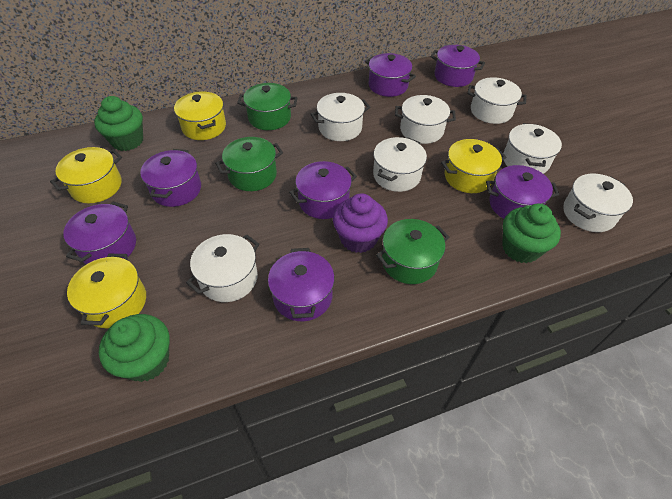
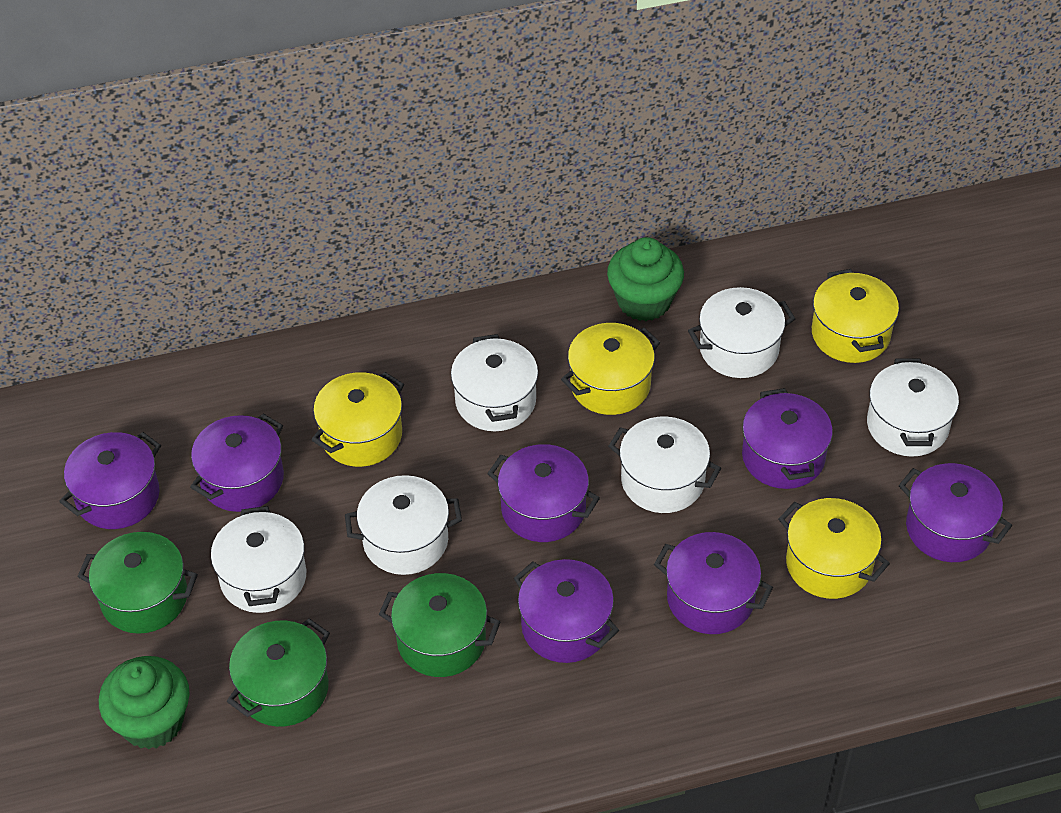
green cupcake: [94,96,143,151] [99,314,170,382] [502,204,561,263] = 3 -> [99,656,190,749] [607,237,684,321] = 2
purple cupcake: [333,193,388,253] = 1 -> none = 0
white pot: [186,234,260,302] [310,93,370,141] [373,137,427,192] [395,95,456,144] [467,77,527,124] [503,123,562,174] [563,174,633,232] = 7 -> [211,506,306,613] [345,475,462,575] [451,334,538,431] [608,416,721,513] [688,287,795,378] [867,358,959,457] = 6

